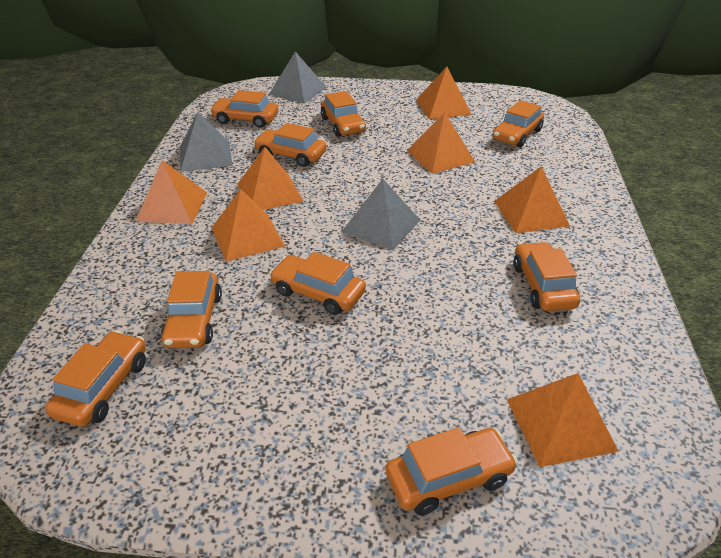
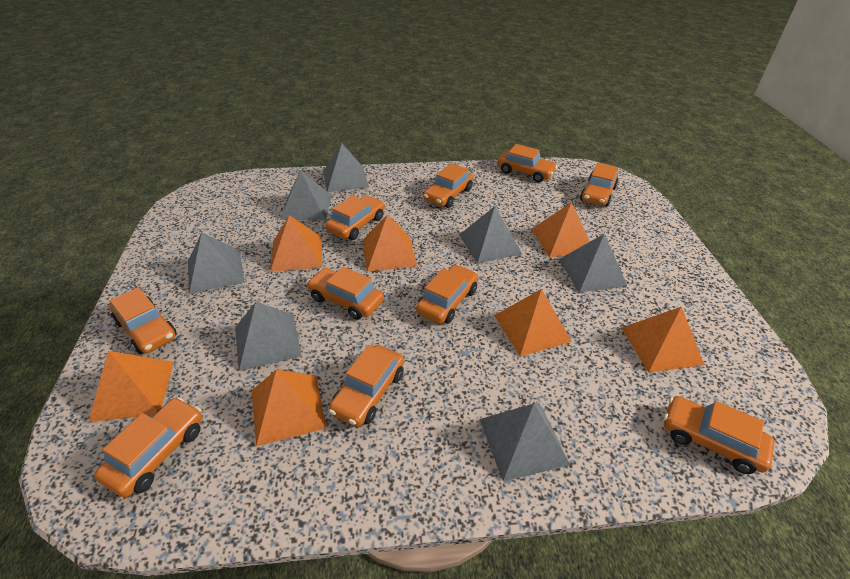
grey pyramid: [180,112,232,172] [269,52,327,104] [342,179,420,250] = 3 -> [188,232,245,294] [235,302,302,371] [280,170,332,220] [323,144,369,192] [459,206,522,264] [479,404,570,481] [559,234,627,293] = 7
orange car: [45,331,146,427] [161,271,222,348] [210,90,278,128] [254,123,327,167] [269,252,366,315] [321,91,366,137] [386,427,518,515] [493,100,544,148] [513,242,580,311] = 9 -> [94,397,202,497] [109,287,177,354] [306,267,384,320] [326,195,385,240] [328,345,404,427] [416,264,478,324] [424,163,474,208] [498,144,558,182] [580,163,618,207] [664,396,775,474] = 10

